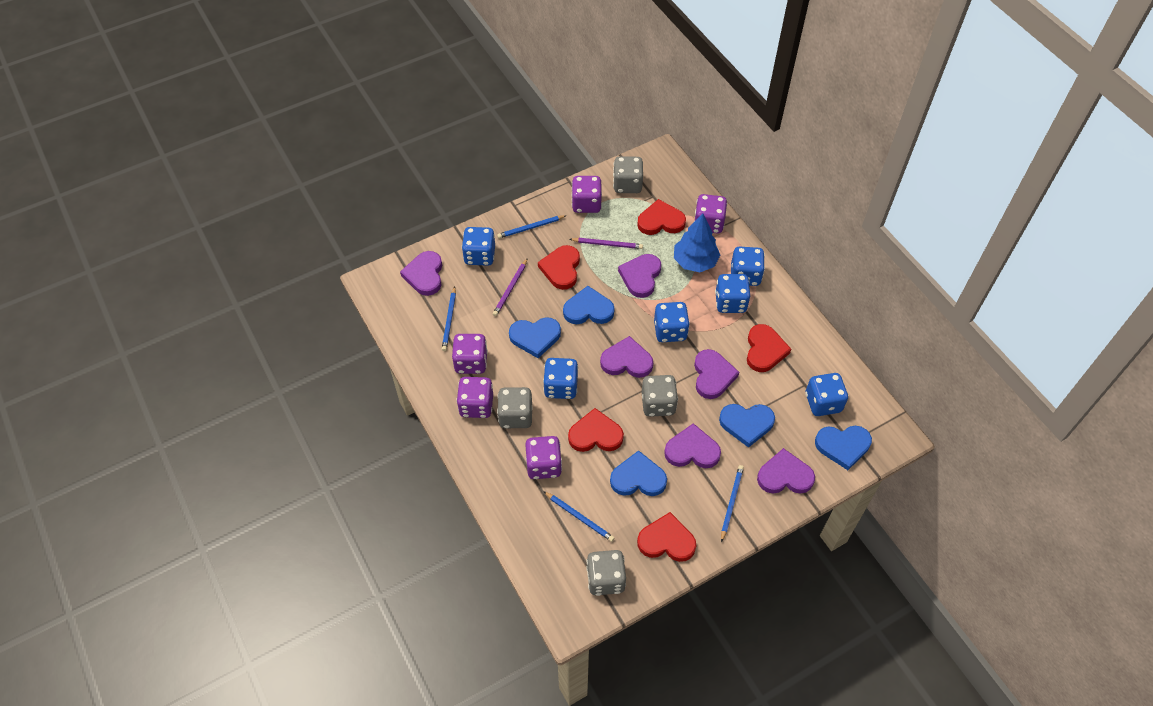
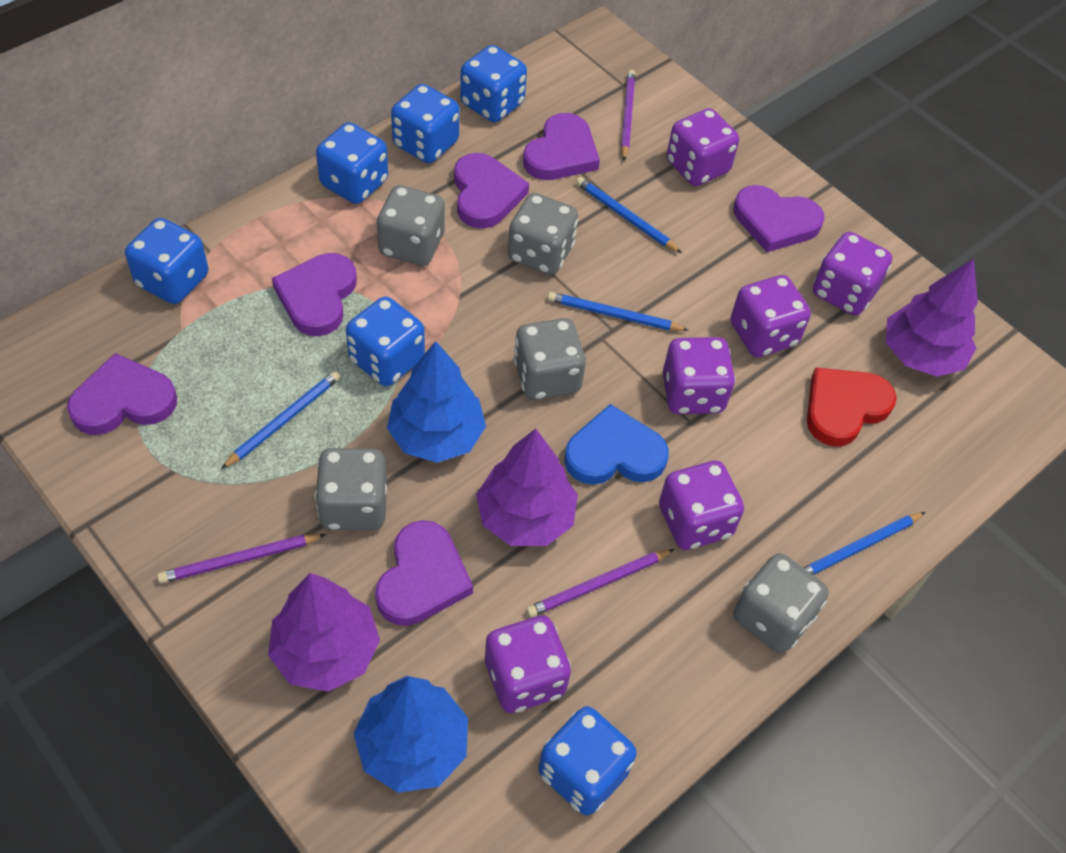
blue heart: [509,317,561,358] [563,286,615,324] [610,450,667,496] [719,404,775,448] [815,426,872,470] = 5 -> [564,404,669,485] = 1
blue tree: [674,213,720,272] = 1 -> [353,676,468,793] [387,341,486,463] = 2
grey dice: [497,387,533,428] [586,550,626,596] [613,156,643,193] [642,375,678,417] = 4 -> [315,448,387,530] [376,185,445,266] [508,193,578,275] [513,318,586,400] [733,553,828,653] = 5
purple dice: [452,334,488,374] [456,377,493,418] [525,436,562,479] [572,176,602,213] [694,194,727,234] = 5 -> [485,616,571,713] [659,461,744,550] [663,337,736,414] [667,108,739,186] [731,275,811,357] [813,232,892,316] = 6
purple pencil: [493,258,528,316] [570,238,643,249] = 2 -> [157,534,326,584] [526,549,674,617] [621,70,636,161] = 3
purple tree: none = 0 -> [268,573,380,692] [476,429,578,546] [886,259,978,377] = 3
red heart: [538,245,580,290] [568,408,624,452] [637,199,686,235] [637,512,696,562] [747,324,791,372] = 5 -> [807,368,897,446] = 1

